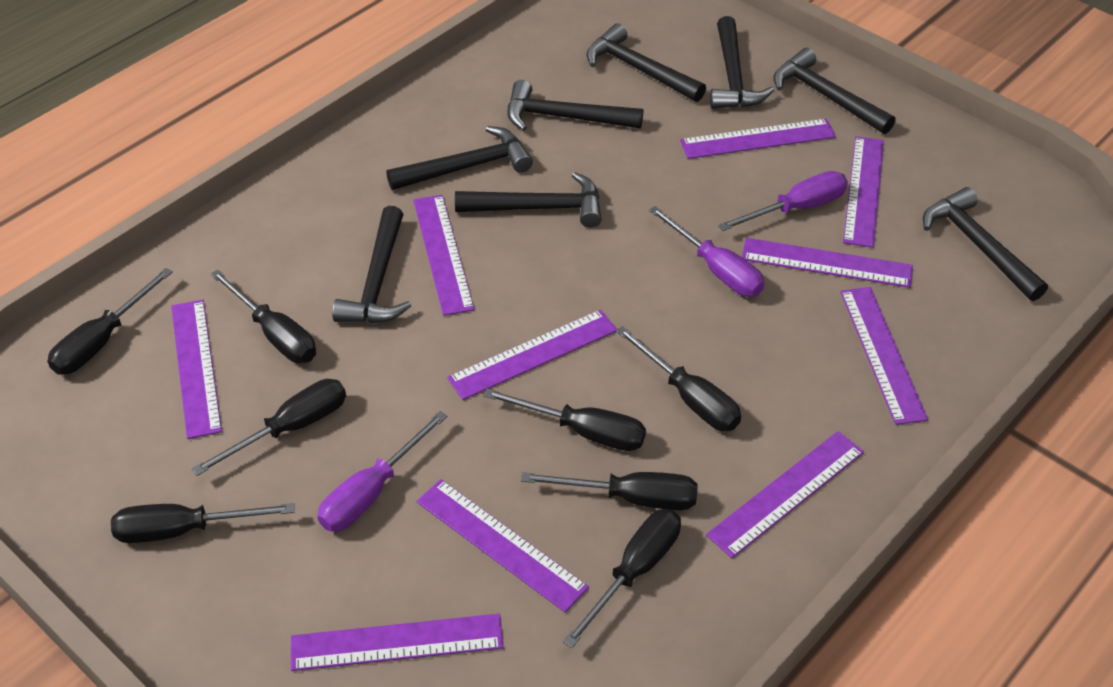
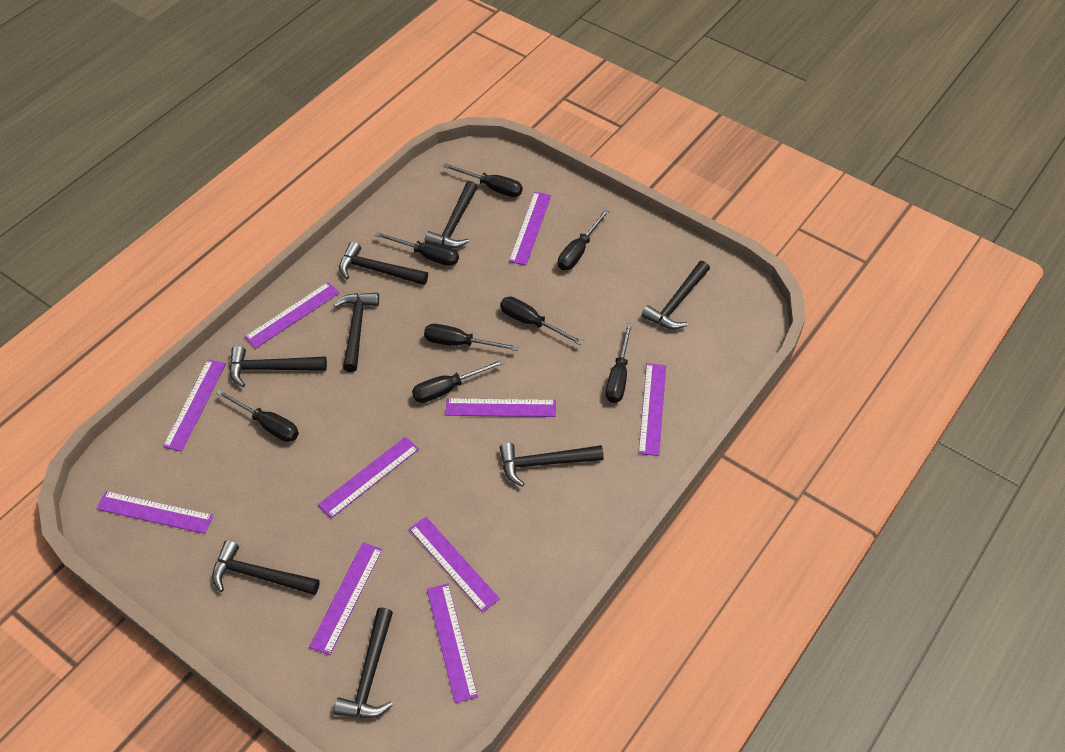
purple screwdriver: [317,411,448,532] [649,206,765,297] [718,171,848,231] = 3 -> none = 0

